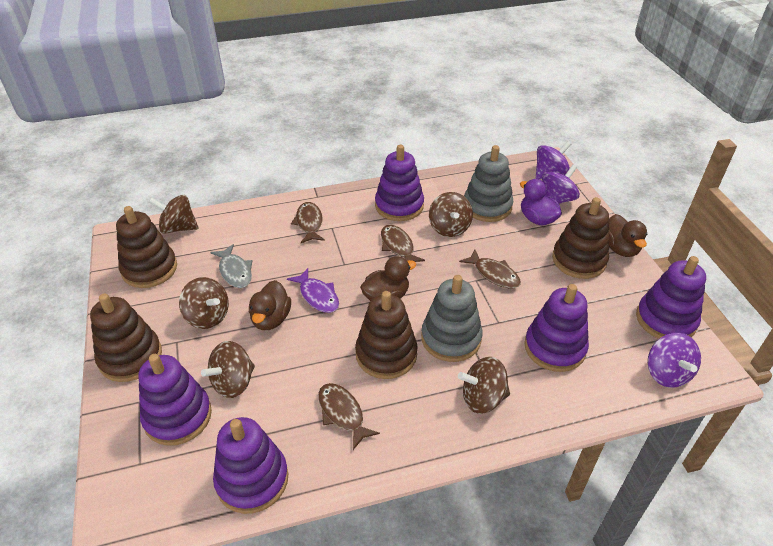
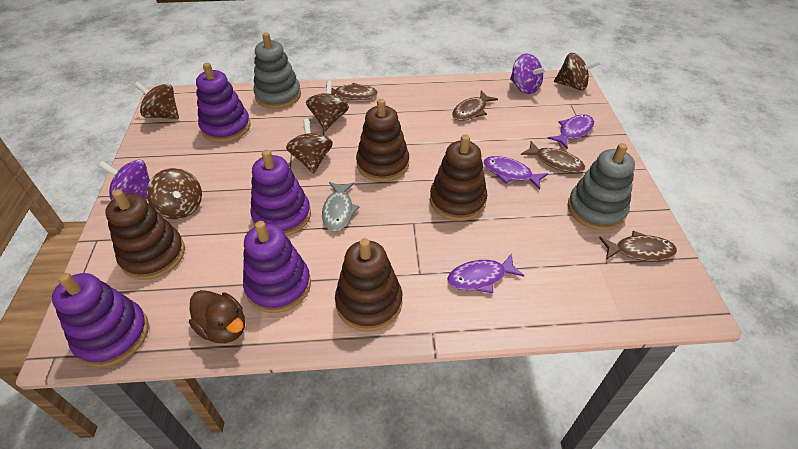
brown duck: [249,280,291,330] [360,256,416,301] [608,214,648,257] = 3 -> [189,290,245,343] = 1
purple duck: [520,179,562,225] = 1 -> none = 0
purple fish: [287,268,339,313] = 1 -> [447,253,524,293] [484,156,548,190] [547,114,594,149] = 3
purple spinning top: [536,141,571,179] [542,164,580,204] [648,333,701,388] = 3 -> [99,160,150,200] [510,54,548,94] = 2
purple stacking toy: [138,354,212,446] [213,417,288,514] [375,145,424,221] [524,284,589,372] [636,256,706,339] = 5 -> [52,273,149,367] [196,63,251,142] [243,221,311,313] [250,150,311,236] = 4

